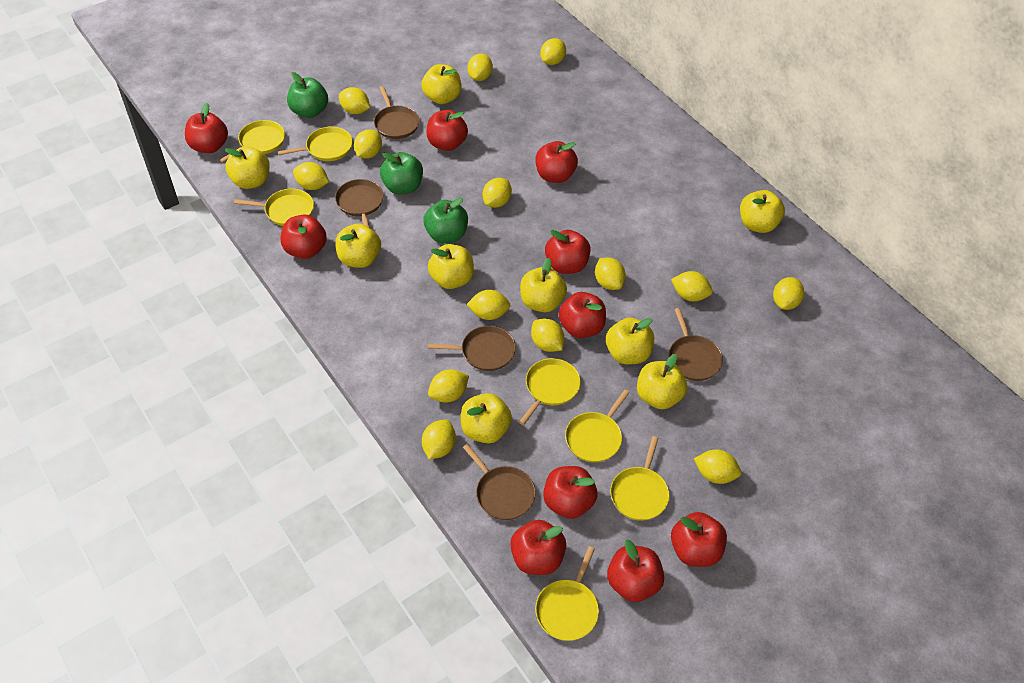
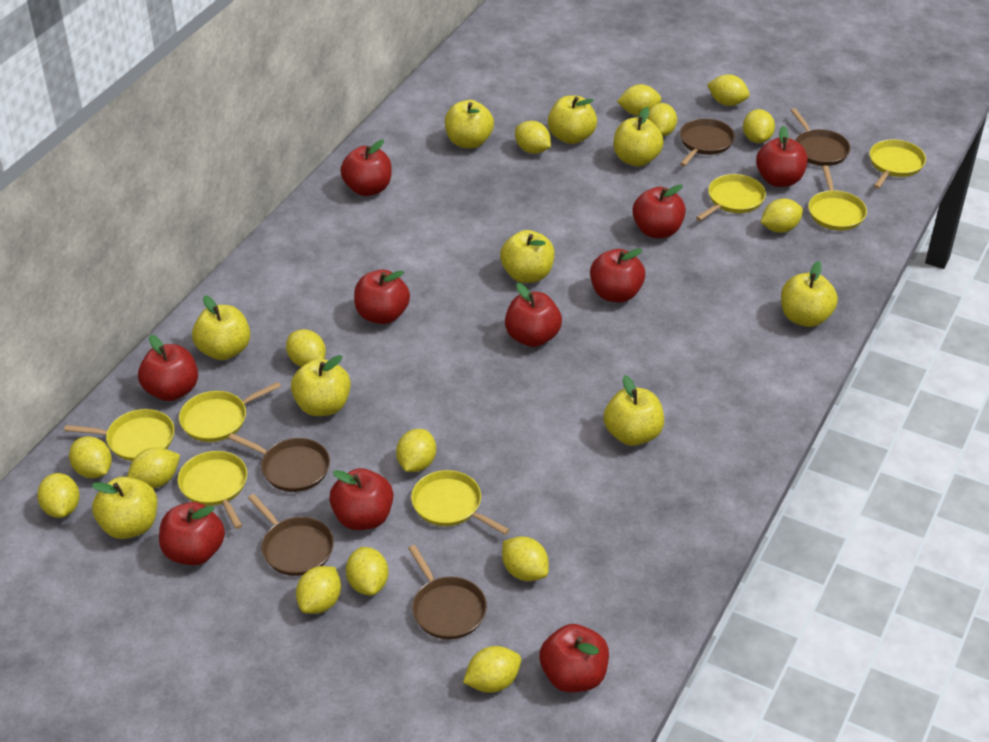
green apple: [287,72,328,118] [380,152,423,194] [423,197,468,243] = 3 -> none = 0
yellow lemon: [293,162,329,190] [339,87,370,114] [354,129,382,159] [422,420,456,459] [428,369,469,403] [466,290,511,320] [467,53,493,81] [483,178,512,208] [531,318,564,352] [540,38,566,65] [595,258,626,290] [671,271,713,301] [694,450,741,484] [773,277,804,310] = 14 -> [37,473,80,518] [69,436,112,478] [127,447,180,488] [286,329,326,367] [296,566,341,614] [346,547,388,596] [396,429,436,472] [463,646,521,693] [502,536,549,581] [515,121,551,154] [617,84,661,116] [647,103,677,137] [707,74,750,106] [743,109,775,143] [761,198,803,233] = 15

